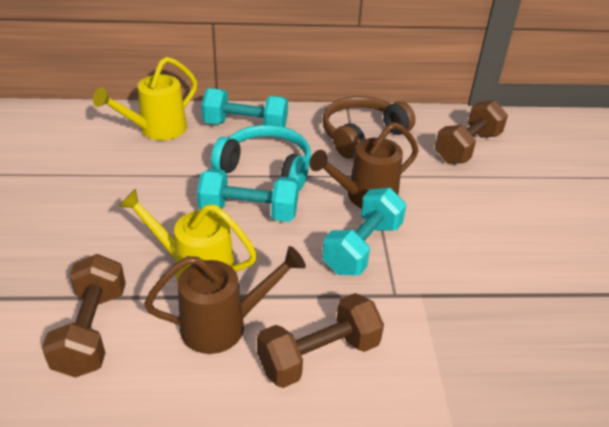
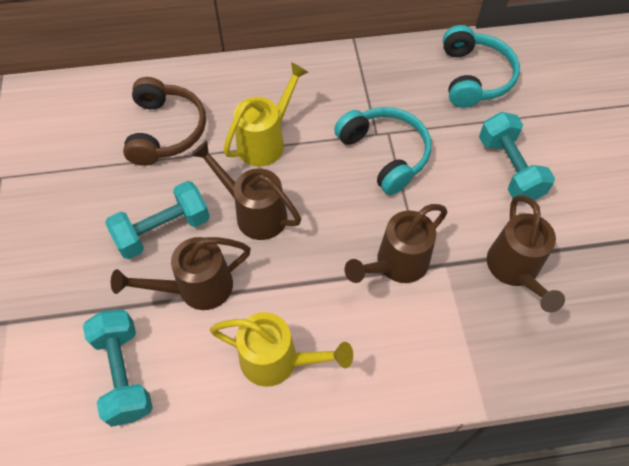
brown dumbbell: [42,254,126,378] [257,293,384,388] [435,100,508,164] = 3 -> none = 0
brown watering can: [144,246,306,354] [309,122,418,208] = 2 -> [111,237,251,310] [191,141,301,240] [345,204,448,283] [487,195,565,313] = 4
turquoise headphones: [211,125,311,191] = 1 -> [334,107,431,195] [443,25,520,108] = 2

